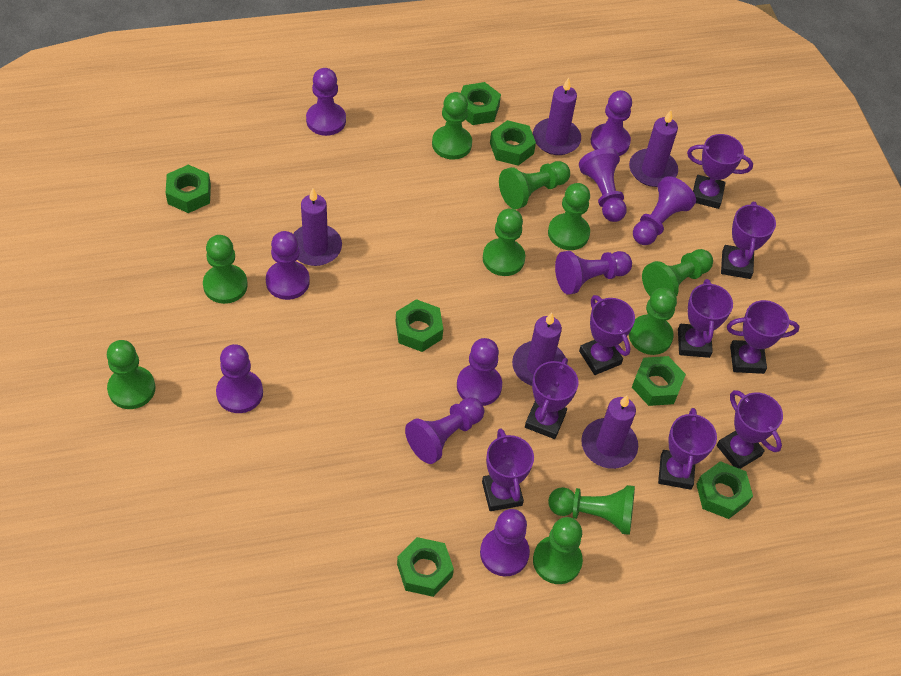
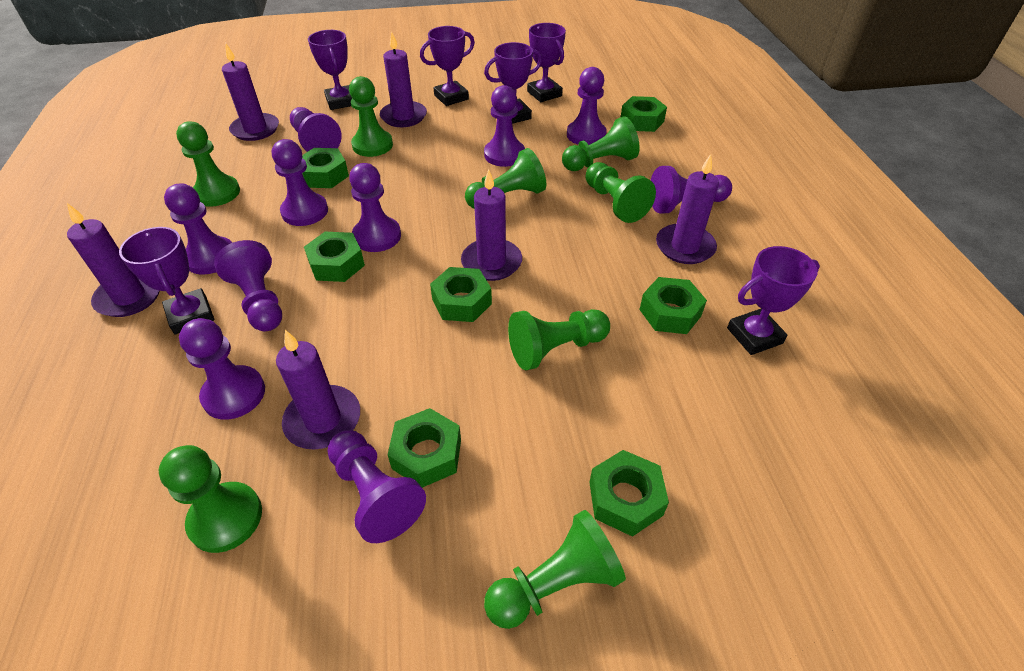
green pawn: [107,340,155,409] [203,235,248,304] [432,92,472,160] [483,208,525,276] [499,161,570,209] [533,517,583,584] [548,183,590,250] [548,485,635,535] [629,288,677,355] [642,249,713,297] = 10 -> [159,445,262,553] [176,121,240,207] [349,76,393,157] [465,148,546,209] [484,510,626,629] [508,309,610,370] [562,116,640,171] [586,162,656,223] = 8
purple candle: [293,189,342,266] [512,313,566,386] [533,78,581,155] [581,395,638,469] [629,110,678,187] = 5 -> [67,203,160,317] [222,44,279,141] [276,330,360,449] [380,31,427,127] [461,169,522,281] [656,154,719,264] = 6
purple trophy: [482,429,534,511] [525,358,578,439] [579,295,635,375] [658,408,717,490] [678,279,733,358] [687,134,753,209] [717,390,783,469] [721,202,776,279] [727,300,799,374] = 9 -> [119,227,214,334] [308,30,352,110] [420,26,475,106] [484,42,542,124] [527,23,566,102] [727,246,820,355] = 6

